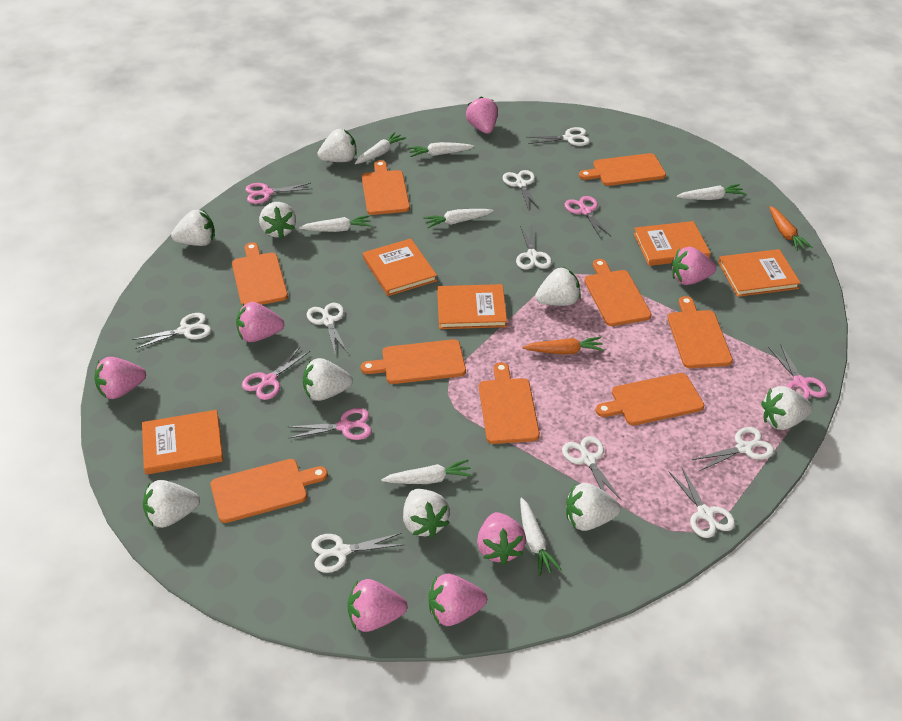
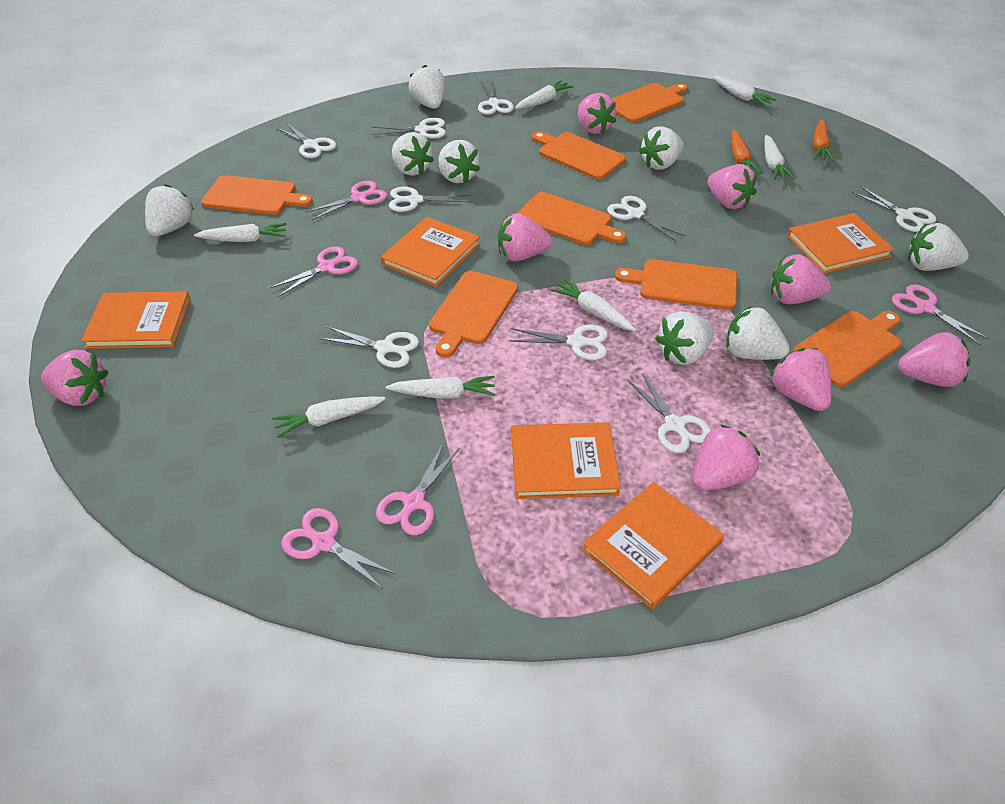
orange cutting board: [211,459,328,523] [232,242,288,305] [361,339,466,384] [362,160,410,215] [479,362,540,444] [579,153,666,186] [584,259,652,326] [596,373,704,425] [668,296,733,368] = 9 -> [201,175,313,215] [429,271,518,358] [517,192,626,245] [532,131,626,179] [612,83,688,122] [615,259,737,310] [792,311,902,387] = 7
pink strawberry: [94,357,146,399] [236,302,284,342] [347,579,408,632] [429,574,487,626] [466,96,498,134] [477,512,526,565] [672,247,716,285] = 7 -> [41,350,108,406] [498,213,552,262] [578,93,616,134] [692,424,760,491] [707,164,757,209] [770,348,832,411] [771,254,831,304] [898,332,970,387] = 8
white strawberry: [143,480,200,528] [171,209,215,246] [259,202,296,239] [303,358,353,401] [318,129,357,162] [403,489,450,538] [535,267,581,306] [566,483,621,531] [761,386,813,430] = 9 -> [145,184,194,236] [392,132,434,176] [409,65,446,109] [439,140,480,183] [639,126,684,170] [655,311,714,365] [726,306,790,360] [908,223,969,271] = 8

